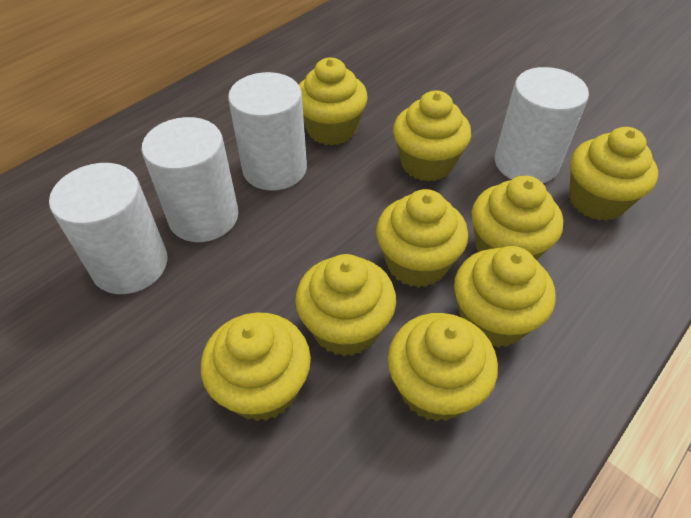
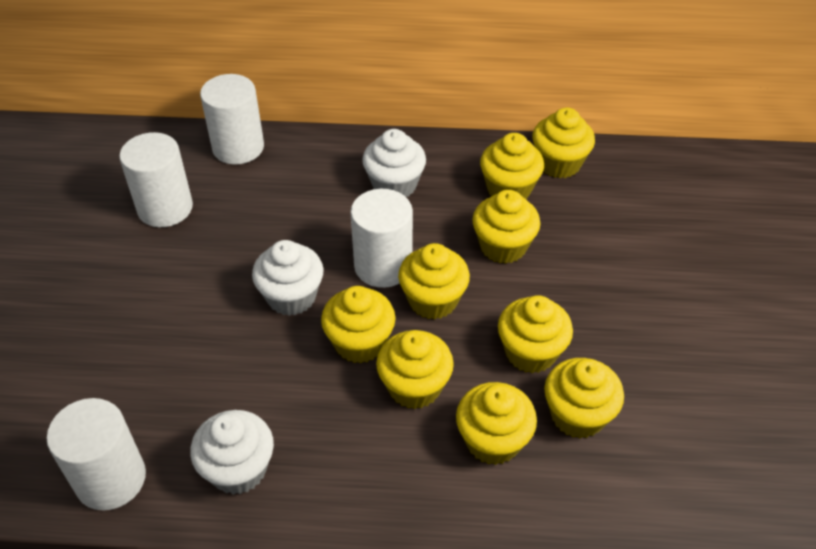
white cupcake: none = 0 -> [190,410,274,494] [252,240,324,316] [362,129,426,197] = 3

